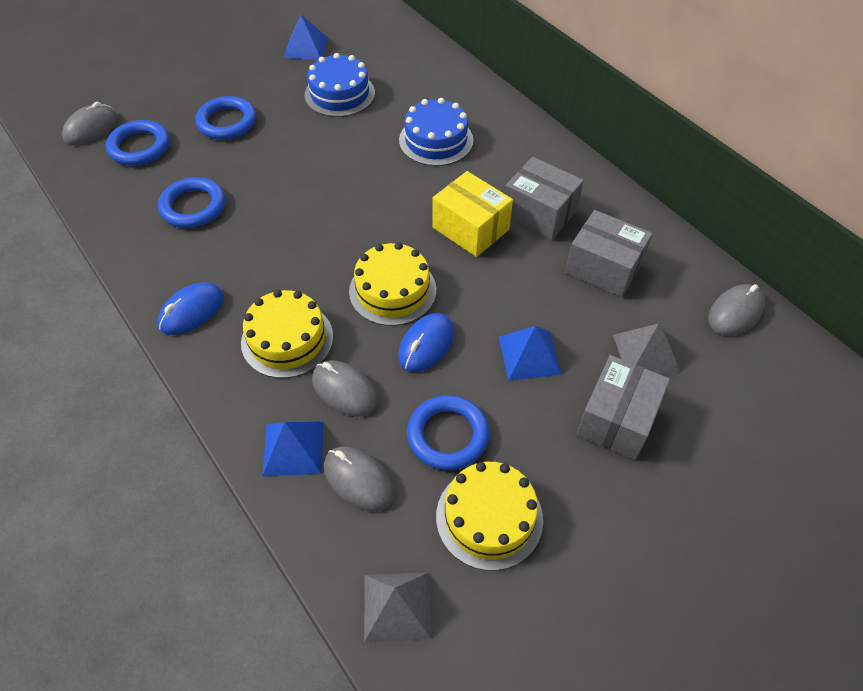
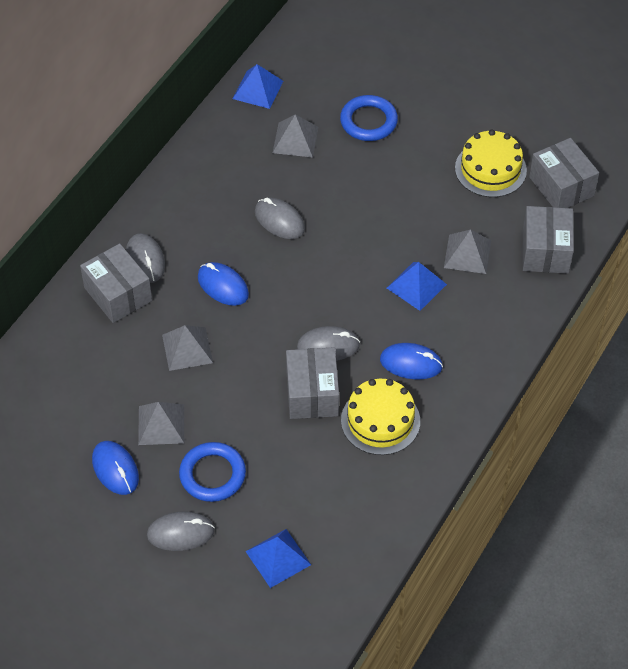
blue cake: [304,53,375,117] [399,98,473,166] = 2 -> none = 0
blue mouse: [158,282,224,335] [398,313,454,372] = 2 -> [92,441,139,495] [198,262,249,306] [380,343,443,379] = 3
blue ring: [106,120,170,166] [158,177,225,228] [195,96,256,140] [407,395,490,470] = 4 -> [179,442,246,502] [340,95,398,141] = 2
grey box: [505,157,584,240] [565,210,653,297] [577,355,670,460] = 3 -> [80,243,152,323] [286,347,339,419] [523,206,574,274] [529,138,599,208] = 4
grey pyramid: [364,572,431,642] [613,323,680,375] = 2 -> [138,402,184,445] [162,325,213,371] [273,114,318,158] [444,230,491,274] = 4
yellow box: [432,171,513,257] = 1 -> none = 0
yellow cake: [241,290,333,378] [349,242,436,326] [436,462,543,571] = 3 -> [341,379,420,455] [455,130,527,197] = 2

